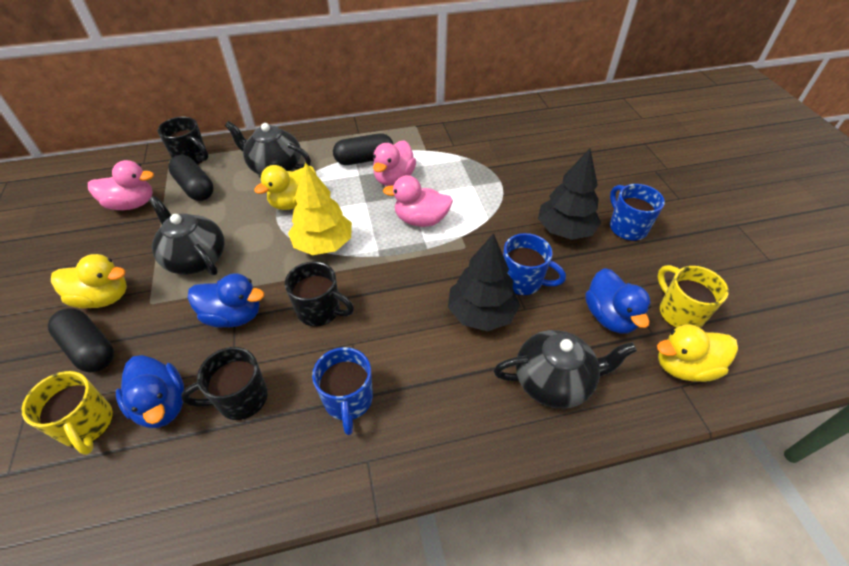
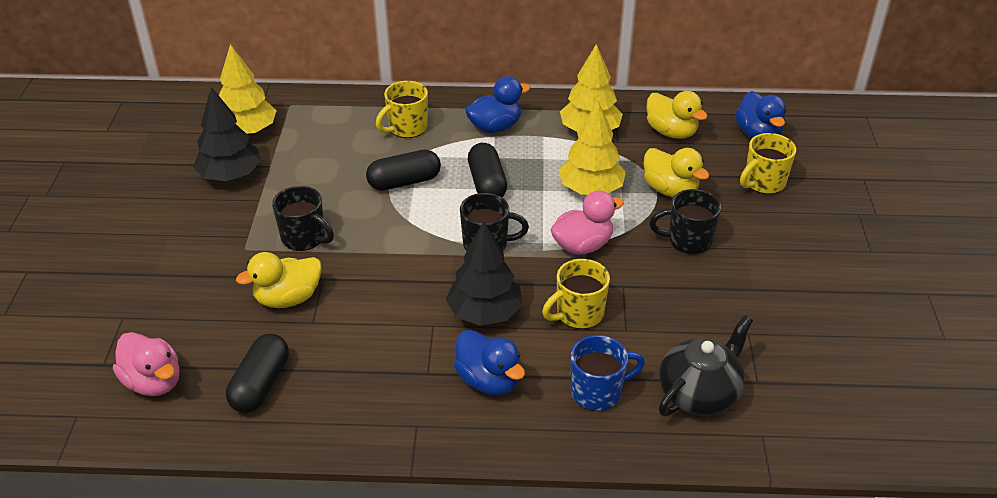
black teapot: [149,196,225,275] [225,121,311,175] [494,330,637,409] = 3 -> [659,315,753,416] = 1
blue mug: [312,347,373,435] [503,233,566,296] [610,184,665,241] = 3 -> [571,335,645,411] = 1
pink duck: [88,160,154,210] [373,140,416,186] [383,175,453,227] = 3 -> [113,332,180,396] [550,190,624,255] = 2
yellow mug: [21,371,113,455] [657,265,729,328] = 2 -> [376,81,428,138] [542,259,610,329] [740,133,796,194] = 3
yellow tree: [288,162,352,255] = 1 -> [219,44,277,135] [559,101,626,195] [560,44,623,132] = 3

